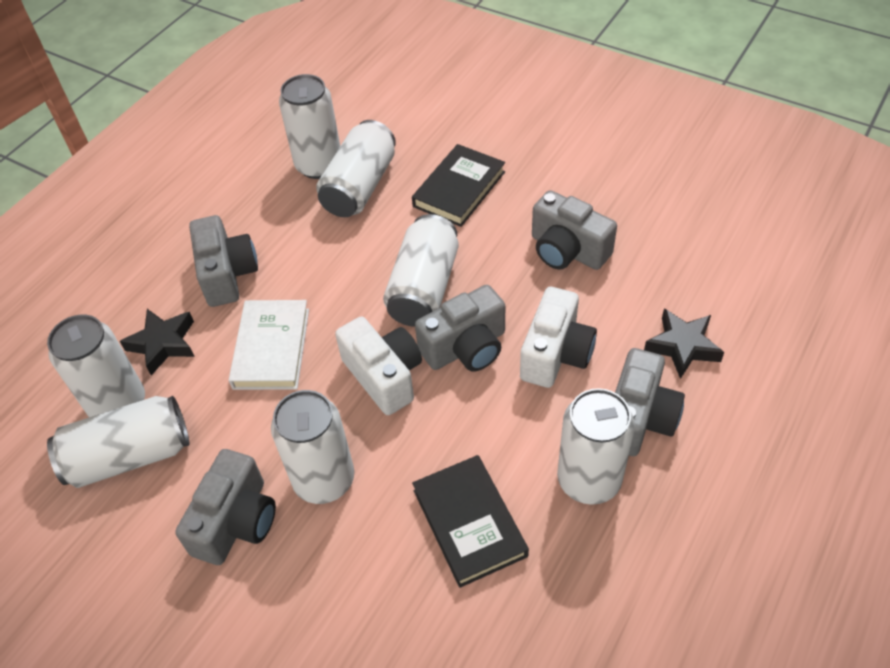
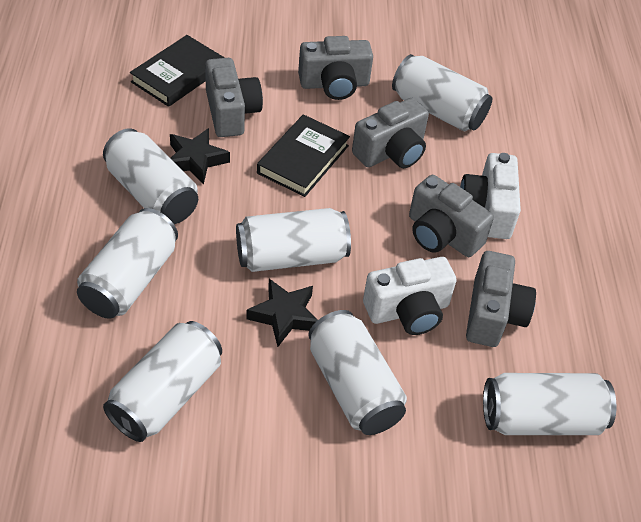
white book: [229,300,309,390] = 1 -> none = 0

